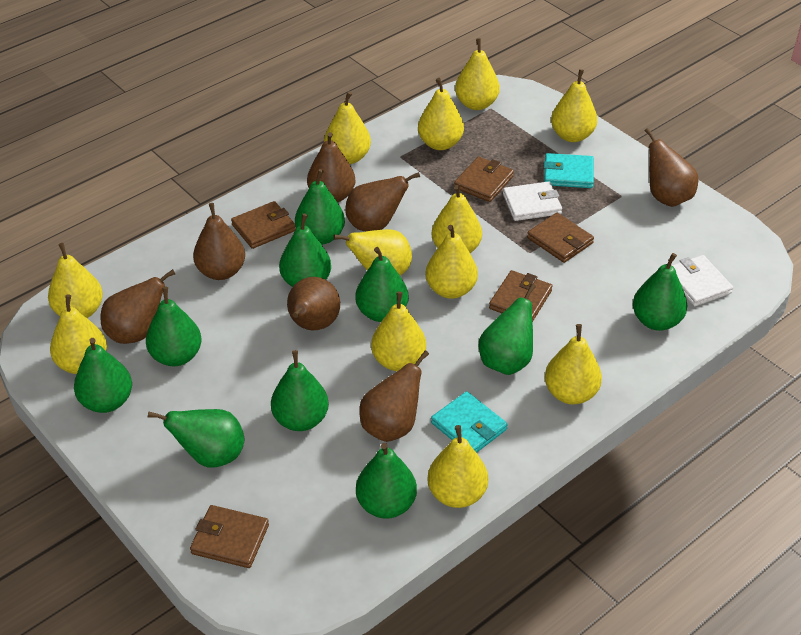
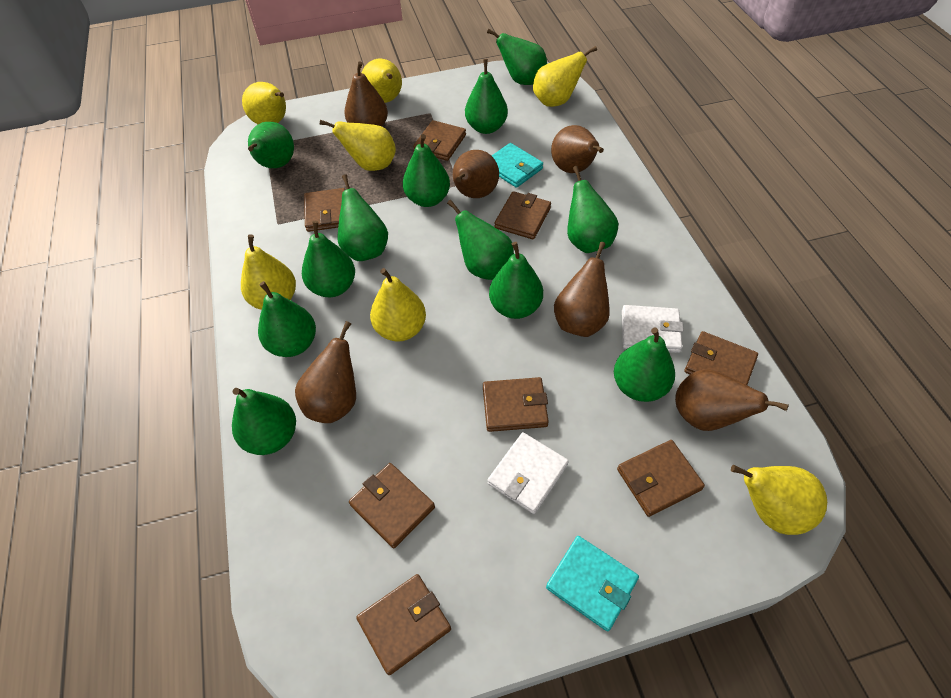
brown pear: [101,269,175,344] [193,203,245,280] [287,277,340,330] [307,132,355,203] [345,172,420,231] [360,350,429,442] [645,128,699,207] = 7 -> [295,321,356,423] [344,62,388,127] [453,150,499,198] [551,125,604,173] [554,242,610,337] [675,369,789,431] = 6
brown wallet: [190,505,269,568] [231,201,296,249] [454,157,514,202] [489,270,552,322] [527,213,594,263] = 5 -> [304,188,345,232] [349,463,435,548] [356,574,451,675] [413,120,466,161] [483,377,549,432] [494,191,551,239] [617,440,705,517] [685,331,758,385] = 8
green pear: [74,338,132,413] [146,287,202,366] [148,409,244,468] [271,350,329,431] [279,214,331,287] [295,169,345,245] [355,247,409,322] [356,443,417,519] [479,284,536,375] [633,253,688,331] = 10 -> [232,388,296,455] [248,122,294,168] [258,281,316,357] [302,221,355,297] [338,174,388,261] [403,134,450,207] [447,200,514,280] [465,59,508,134] [487,28,547,85] [489,242,543,319] [567,166,619,253] [614,327,675,402] = 12
yellow pear: [48,243,103,318] [50,294,107,374] [324,91,371,164] [333,229,412,276] [371,292,426,371] [418,78,464,150] [425,225,478,299] [427,425,488,508] [432,185,482,253] [455,38,500,110] [545,324,602,404] [551,69,597,142] = 12 -> [241,234,296,310] [242,82,286,124] [320,120,396,171] [362,59,402,103] [370,268,426,342] [533,46,597,107] [731,465,827,535] = 7

